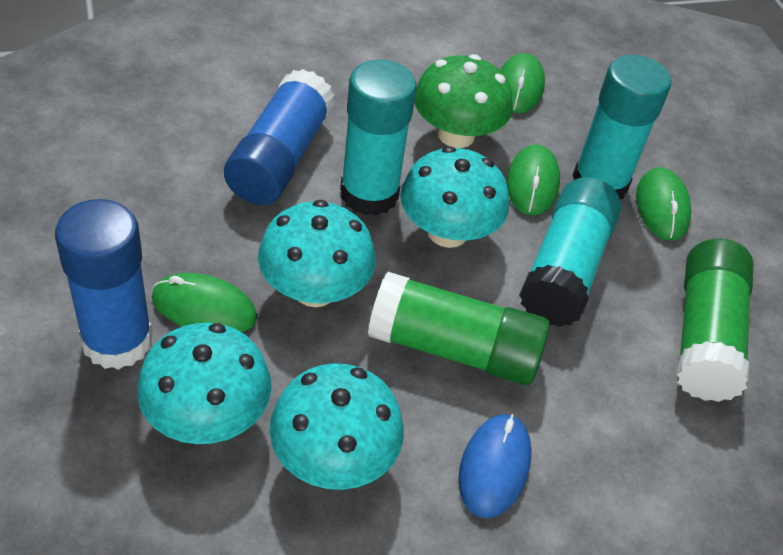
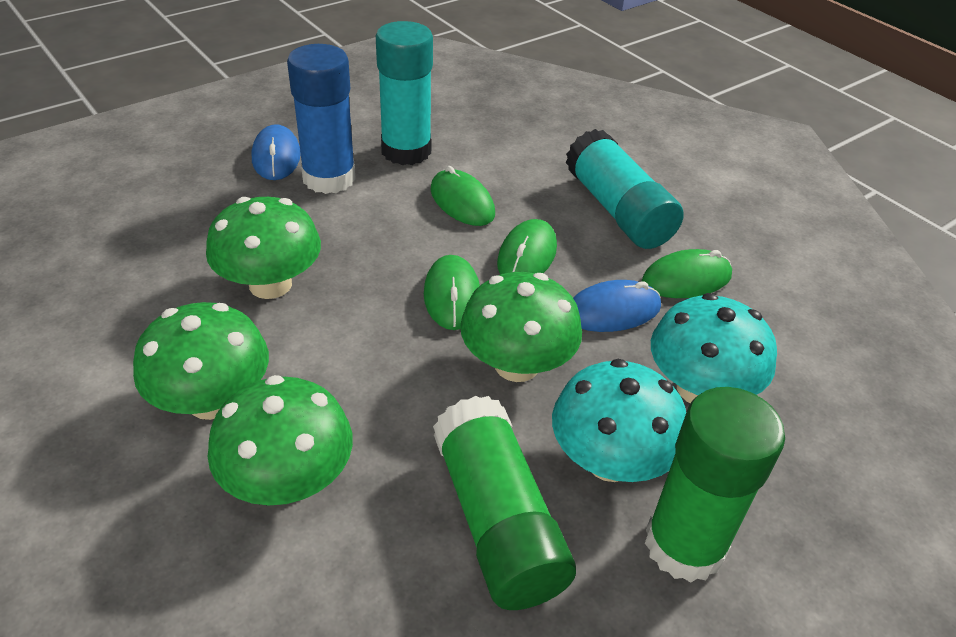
blue glue stick: [55,199,153,370] [224,69,335,205] = 2 -> [287,44,356,194] = 1
blue mouse: [458,414,531,518] = 1 -> [252,124,301,180] [573,280,661,332] = 2
green mushroom: [414,54,512,148] = 1 -> [133,302,269,420] [206,197,321,299] [208,375,353,505] [460,272,582,382] = 4
turquoise glue stick: [340,60,417,216] [519,177,621,327] [572,55,671,199] = 3 -> [376,21,433,165] [566,129,684,249] = 2
turquoise mushroom: [137,323,271,444] [258,200,376,307] [269,363,404,490] [400,146,509,248] = 4 -> [552,359,686,482] [651,293,777,403] = 2

